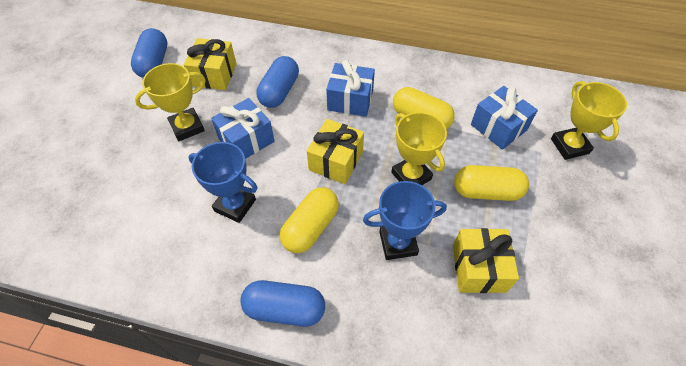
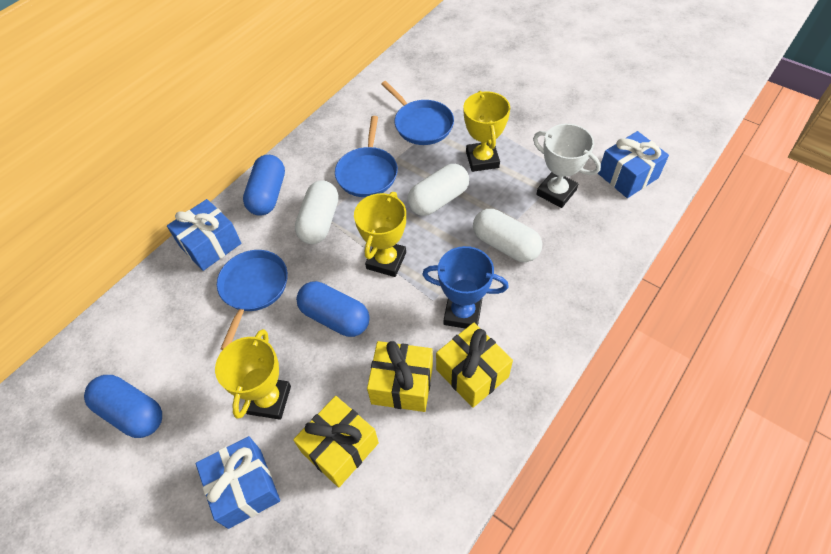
blue pan: none = 0 -> [217,250,288,350] [335,116,398,197] [381,81,454,145] = 3
blue trophy: [188,142,258,223] [363,181,447,260] = 2 -> [422,246,509,329] = 1
white capsule: none = 0 -> [295,181,338,244] [407,164,469,216] [473,209,542,262] = 3
white trophy: none = 0 -> [533,124,601,208] = 1
yellow capsule: [280,187,339,253] [393,87,455,129] [454,165,529,201] = 3 -> none = 0

